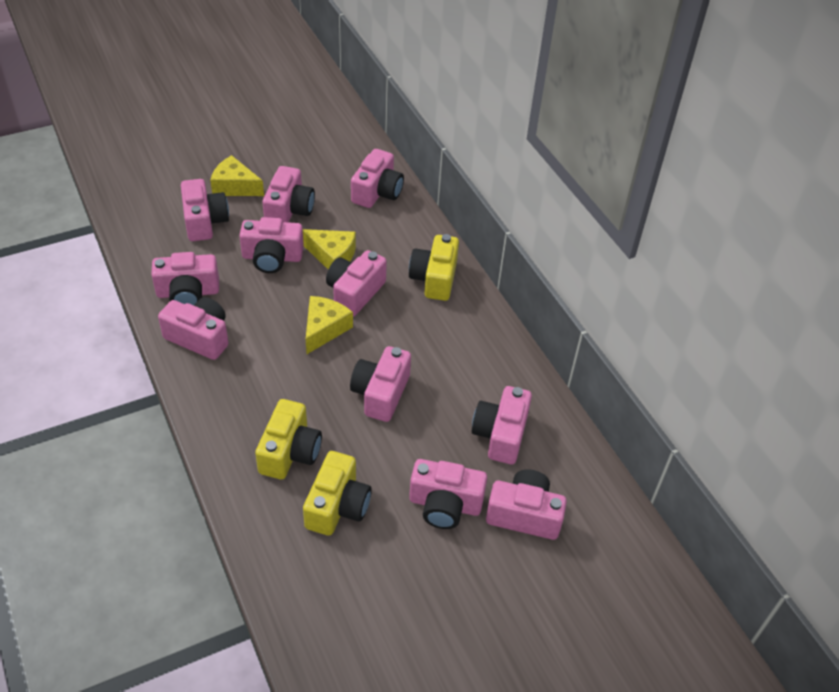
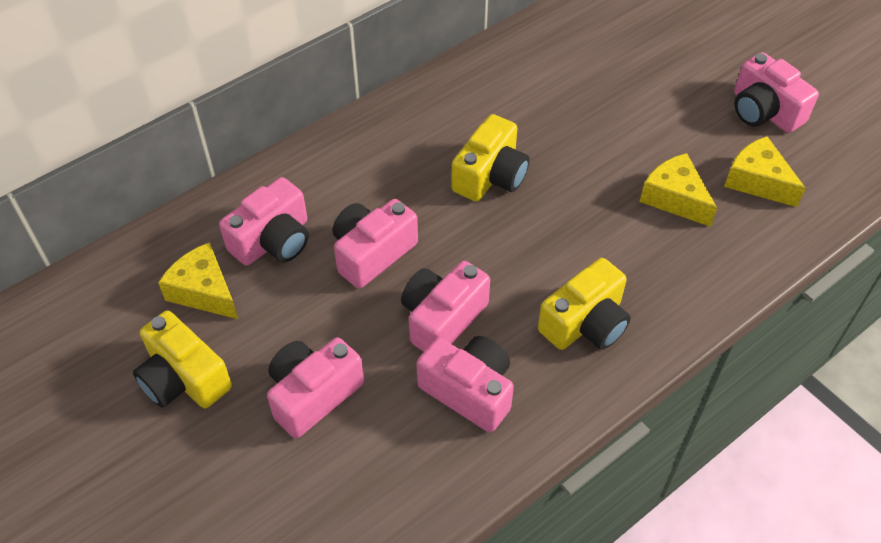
pink camera: [151,252,219,305] [158,297,229,360] [181,179,229,241] [239,217,304,273] [262,166,315,222] [326,250,387,317] [350,346,411,422] [351,149,404,208] [409,459,487,529] [472,386,532,464] [486,470,567,540] = 11 -> [219,177,308,266] [267,338,364,438] [333,199,418,289] [401,261,490,352] [417,336,514,432] [734,52,819,133] = 6

